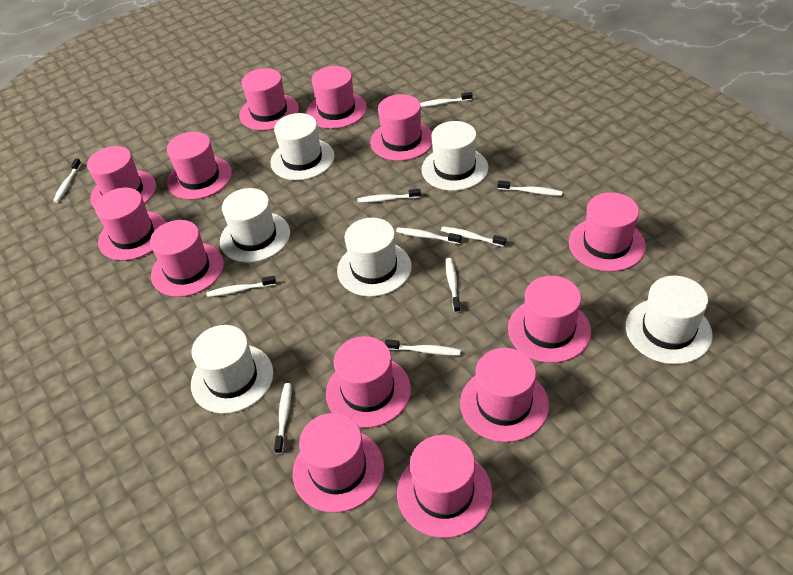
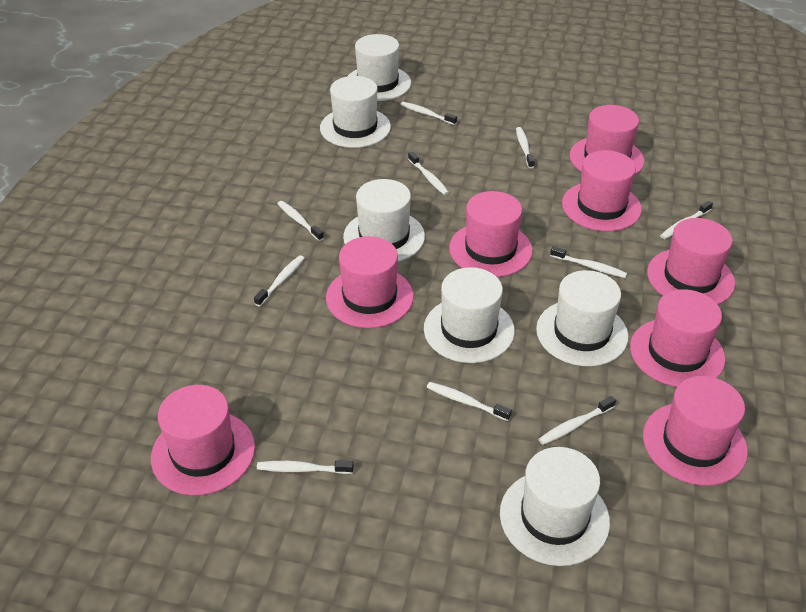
pink hat: [87,146,156,208] [95,188,167,261] [150,220,224,297] [167,132,232,200] [239,68,299,131] [293,413,384,513] [307,66,367,129] [326,336,411,428] [370,94,432,161] [397,435,492,538] [460,348,549,442] [508,276,591,363] [569,192,646,272] = 13 -> [151,385,255,496] [326,236,414,328] [449,191,532,277] [562,150,642,231] [570,105,644,175] [630,289,725,387] [643,376,748,486] [647,218,735,304] = 8

